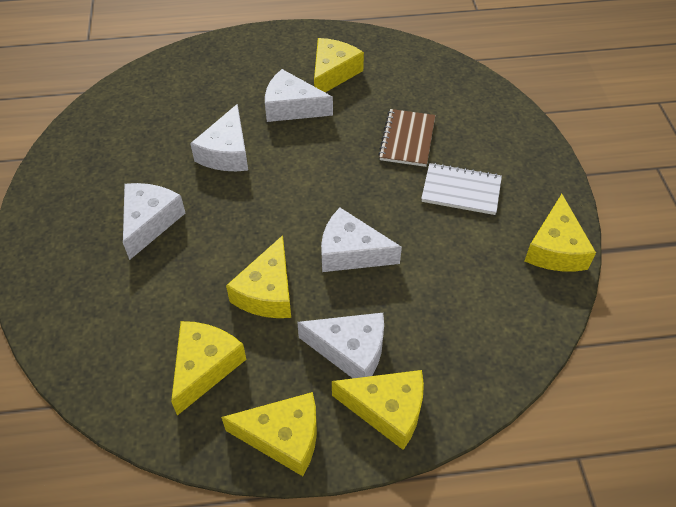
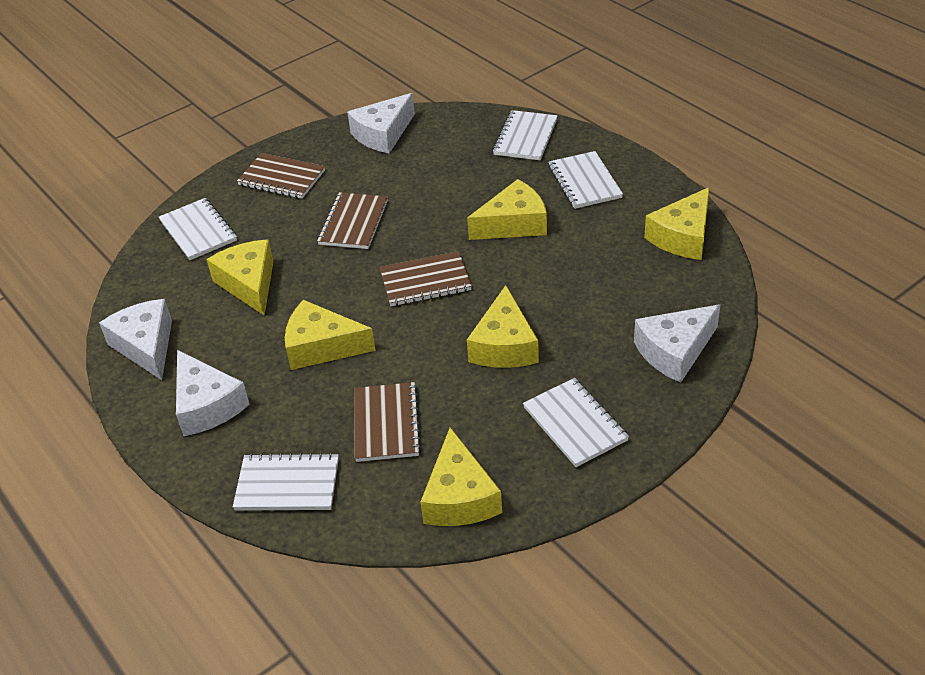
brown notebook: [378,109,435,167] = 1 -> [237,153,325,199] [317,192,388,249] [354,382,422,462] [380,251,472,306] = 4
white cheese: [123,183,185,260] [190,104,248,171] [265,69,333,122] [297,313,384,378] [321,208,402,272] = 5 -> [99,299,172,380] [176,350,249,436] [347,93,415,153] [634,304,720,383] = 4
white notebook: [421,163,502,215] = 1 -> [159,198,237,260] [233,453,339,510] [493,110,558,160] [523,378,629,467] [548,151,623,209] = 5

